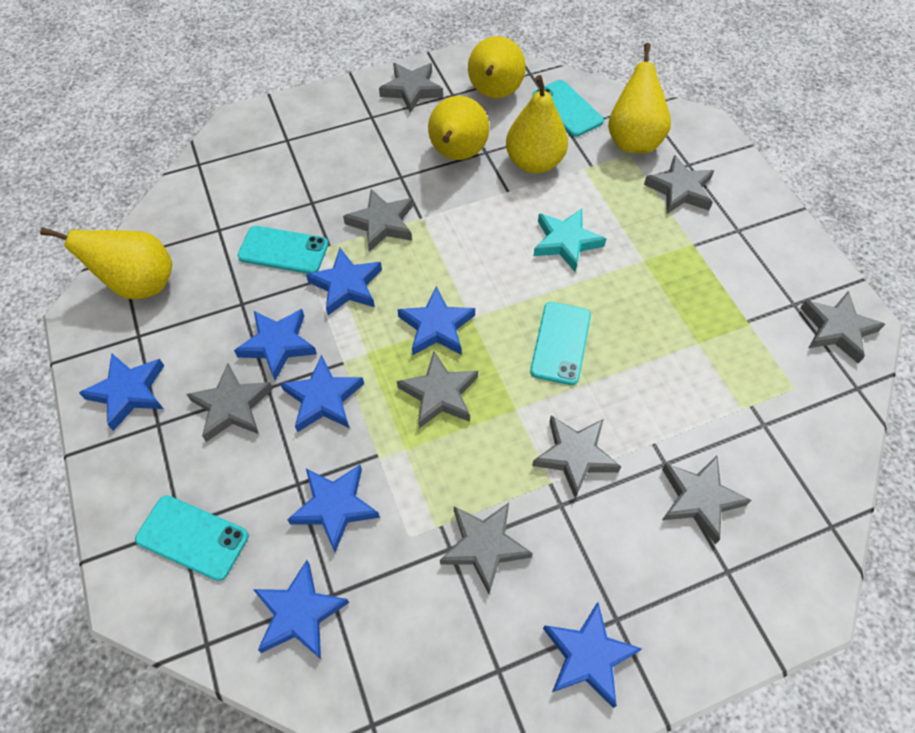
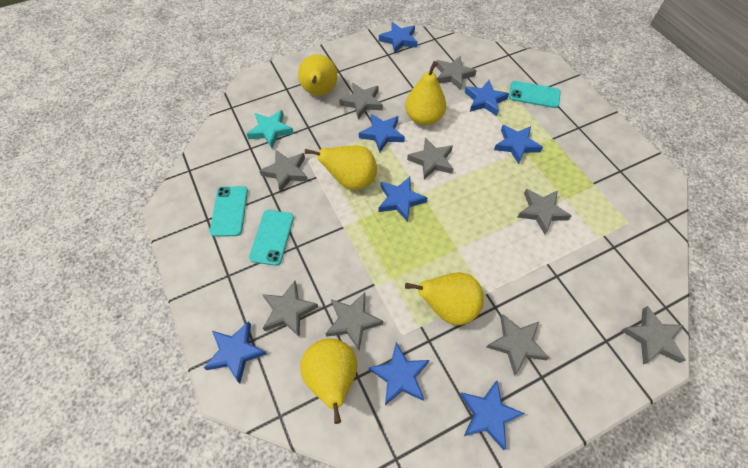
turquoise phone: [135,495,249,581] [237,226,328,274] [530,302,591,385] [533,80,604,137] = 4 -> [210,186,248,237] [249,210,294,266] [509,81,560,108] = 3

